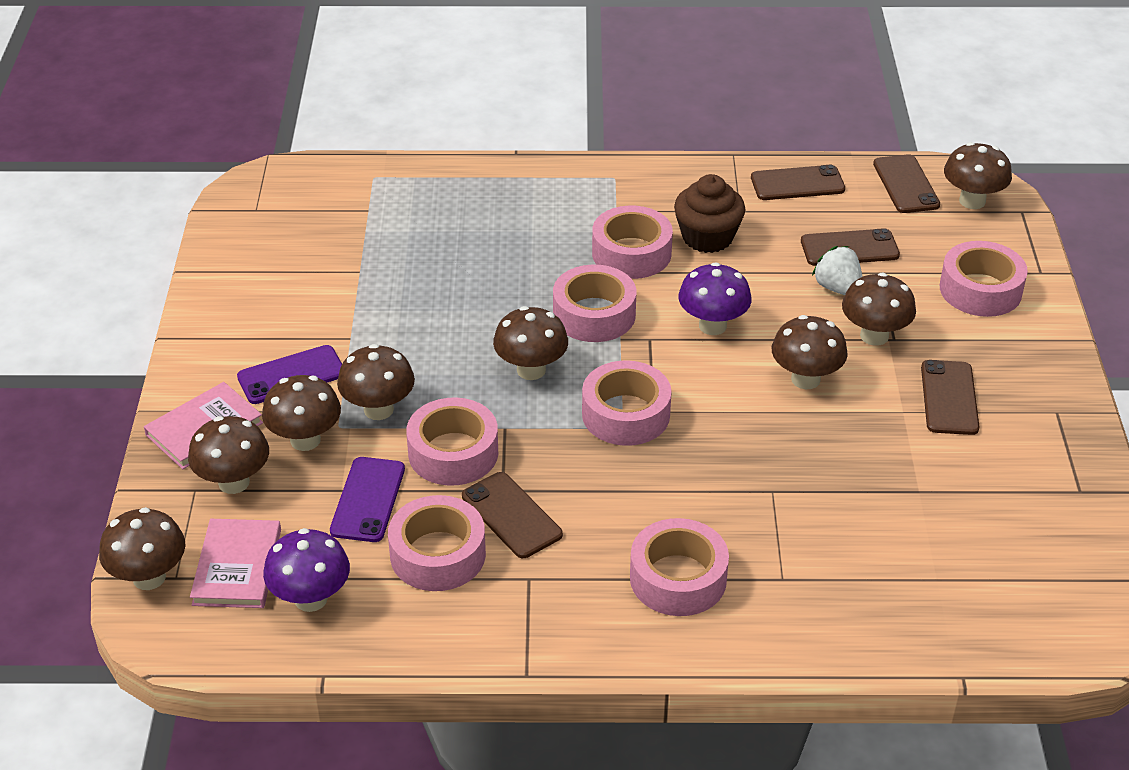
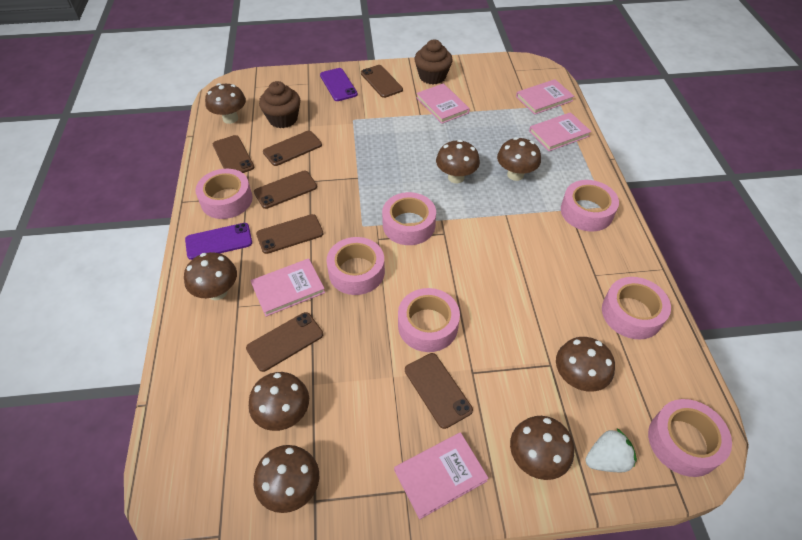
brown cupcake: [674,174,745,253] = 1 -> [259,81,300,128] [415,40,452,84] = 2
brown phone: [462,472,563,558] [751,165,845,200] [801,228,900,266] [873,154,940,213] [921,360,980,435] = 5 -> [213,135,254,173] [246,312,323,372] [254,171,317,209] [256,214,323,254] [263,131,322,166] [361,65,403,98] [405,353,473,429] = 7
pink book: [144,382,263,469] [190,519,281,608] = 2 -> [251,258,325,316] [394,432,489,519] [417,83,470,124] [516,79,574,115] [529,112,591,151] = 5
purple mushroom: [263,528,350,612] [678,262,752,335] = 2 -> none = 0

